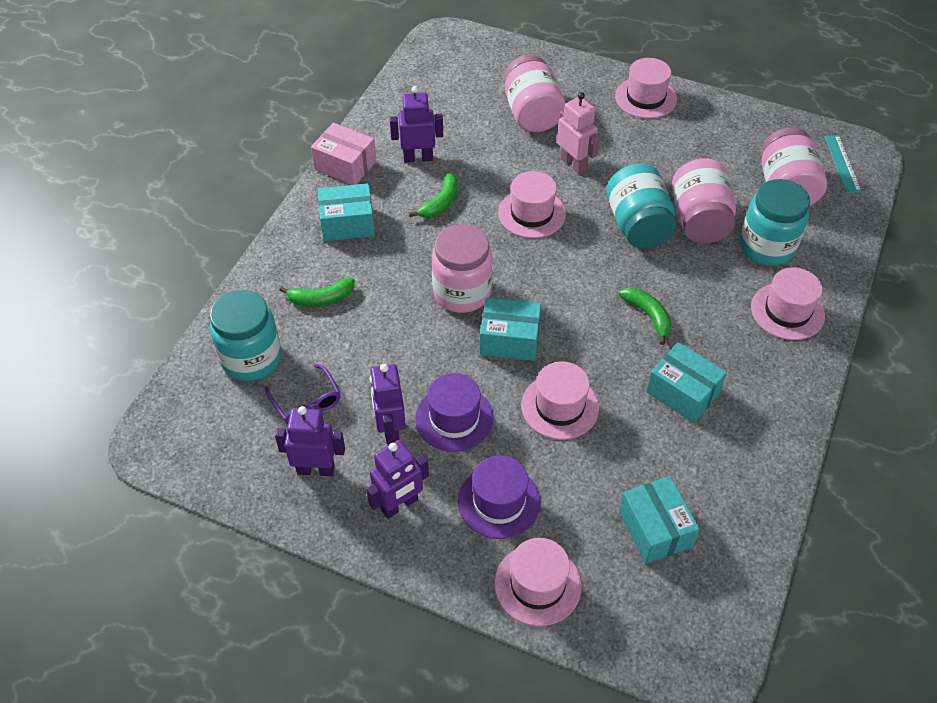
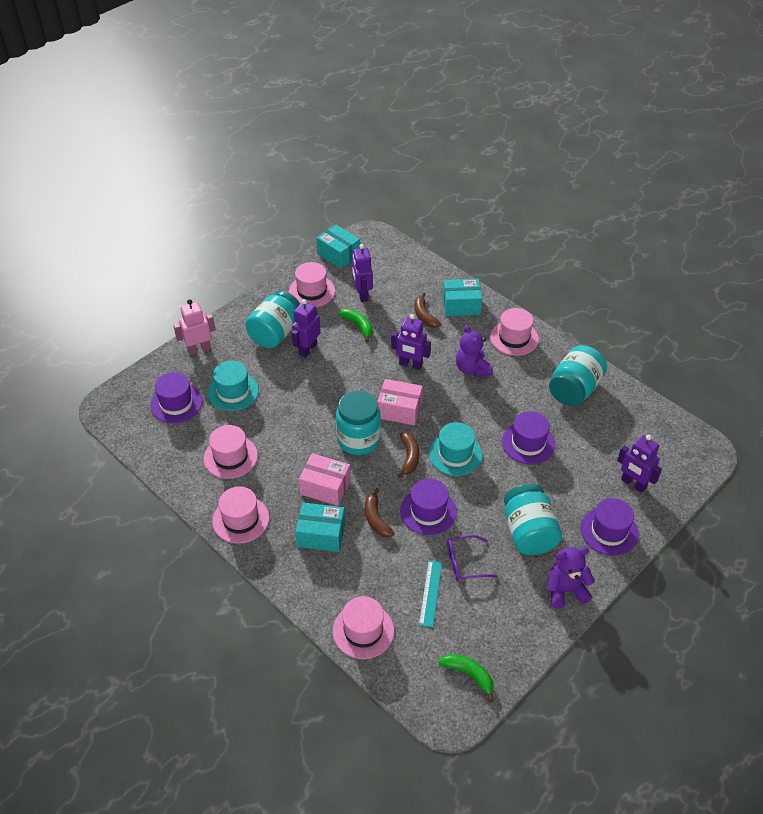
brown banana: none = 0 -> [365,488,395,537] [397,432,419,478] [414,292,441,328] = 3
green banana: [279,278,355,307] [409,173,458,218] [619,287,672,345] = 3 -> [339,309,373,342] [438,654,494,702] = 2
pink box: [311,123,376,185] = 1 -> [299,453,351,506] [377,379,423,425] = 2
pink jar: [432,224,493,313] [504,55,566,132] [672,158,736,243] [762,127,827,206] = 4 -> none = 0
purple hat: [415,373,494,452] [458,455,541,539] = 2 -> [150,372,202,423] [400,479,457,535] [502,411,555,464] [581,498,639,556] = 4
purple teddy bear: none = 0 -> [456,325,493,377] [547,547,595,609] = 2
turquoise box: [318,183,375,241] [480,297,541,361] [619,476,700,564] [646,342,727,423] = 4 -> [295,503,345,552] [316,225,360,269] [443,279,482,316] = 3
turquoise hat: none = 0 -> [208,361,259,411] [429,422,483,476] = 2
turquoise jar: [210,290,282,381] [607,163,676,249] [740,179,810,266] = 3 -> [245,290,300,348] [336,391,381,455] [504,484,562,555] [549,345,607,406] = 4

